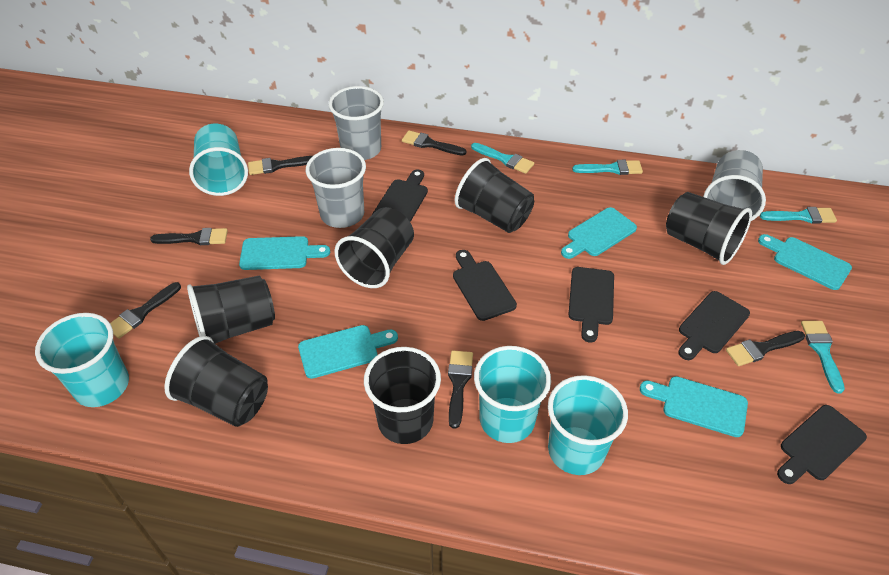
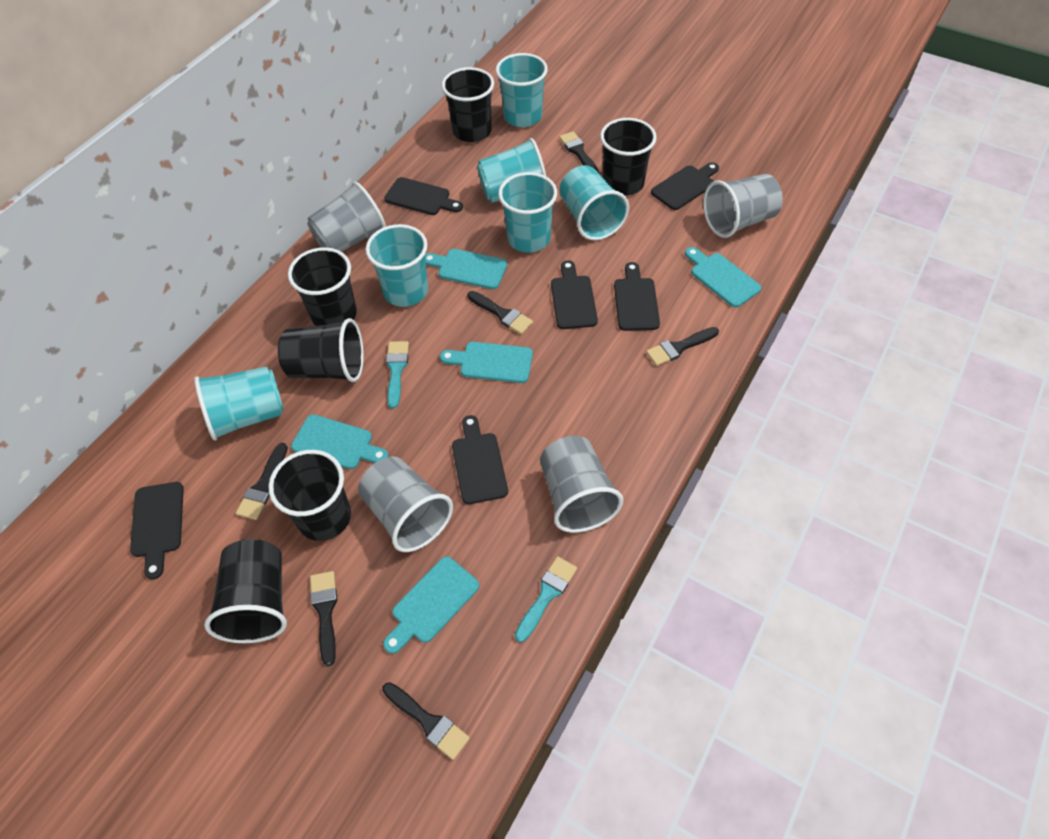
black cutting board: [372,169,428,222] [453,250,517,321] [568,267,614,342] [678,291,750,360] [777,405,867,484] = 5 -> [130,482,184,579] [384,177,463,215] [452,415,508,504] [551,260,598,329] [614,262,660,331] [651,162,719,210] = 6
grey cup: [306,148,366,228] [329,86,384,160] [703,150,766,221] = 3 -> [307,181,386,252] [358,456,453,552] [540,436,623,533] [703,174,783,238] = 4
turquoise brush: [471,143,534,174] [572,160,643,175] [760,207,837,223] [801,321,845,393] = 4 -> [386,341,409,409] [515,556,577,642] = 2
turquoise cup: [35,313,129,407] [189,124,248,196] [474,346,551,443] [548,375,628,475] = 4 -> [194,366,284,441] [366,224,428,307] [477,138,546,203] [496,53,548,127] [498,172,557,253] [560,165,629,240] = 6

